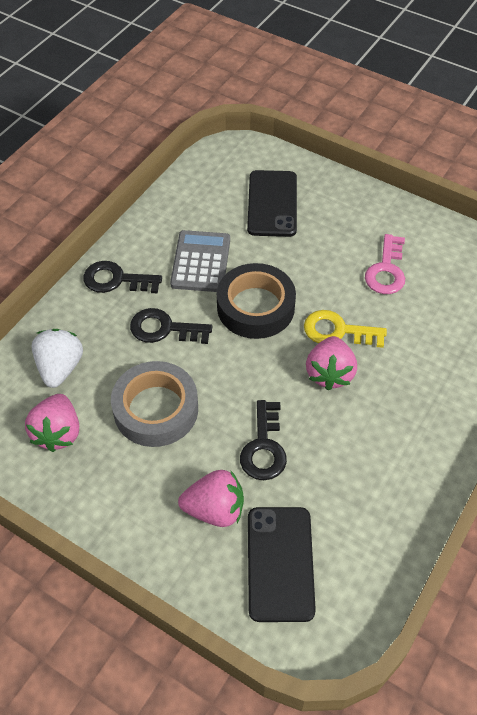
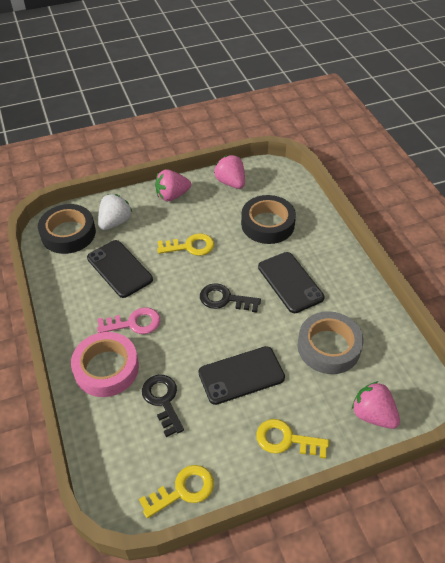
black key: [83,261,162,294] [130,308,212,344] [240,400,287,480] = 3 -> [142,375,184,437] [200,283,261,312] = 2
black phone: [247,170,297,237] [248,507,316,622] = 2 -> [87,240,153,298] [198,346,285,405] [258,252,325,313] = 3
black tape: [217,263,296,339] = 1 -> [38,204,96,254] [241,195,296,244] = 2
grey calculator: [170,230,230,292] = 1 -> none = 0
pink tape: none = 0 -> [71,332,139,397] = 1
yellow key: [304,310,387,348] = 1 -> [139,465,214,518] [157,233,214,256] [256,419,329,459] = 3

